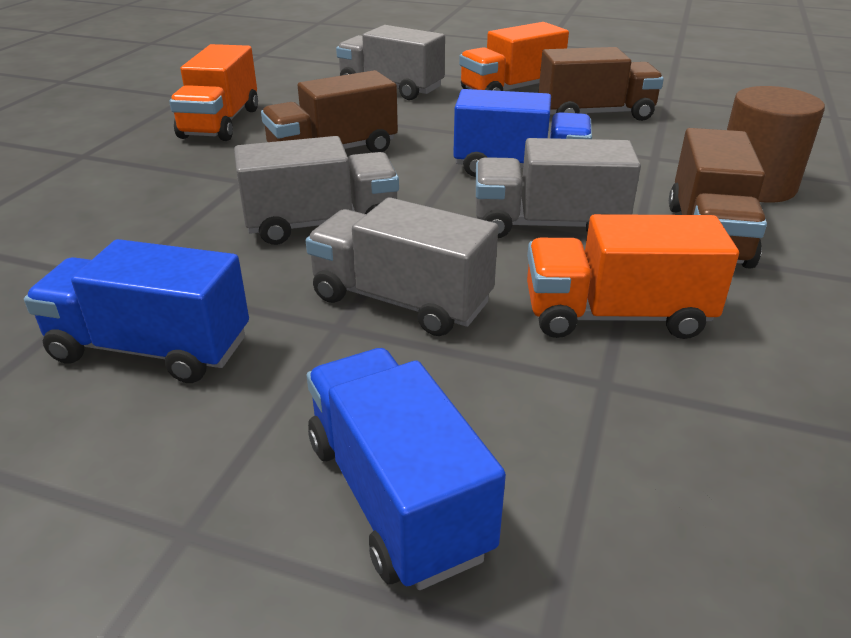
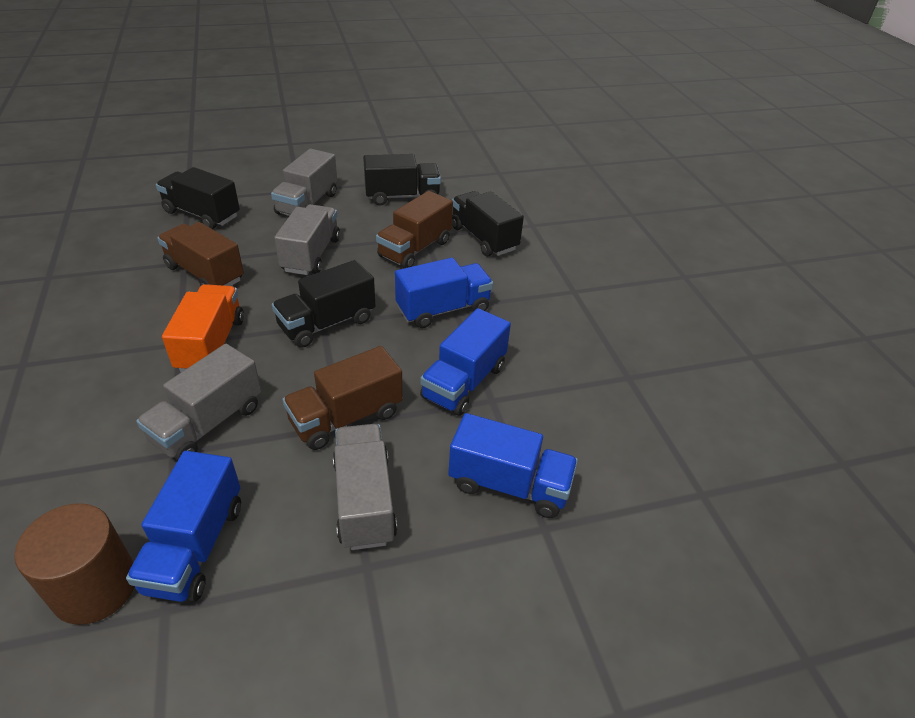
black truck: none = 0 -> [156,167,240,229] [272,260,376,348] [363,154,441,206] [452,191,524,256] = 4
blue truck: [24,239,249,383] [307,348,506,590] [453,89,592,177] = 3 -> [126,451,241,602] [395,258,493,328] [420,308,511,416] [448,413,578,518] = 4
orange truck: [169,44,258,141] [459,22,569,91] [527,214,739,339] = 3 -> [162,284,244,372] = 1

